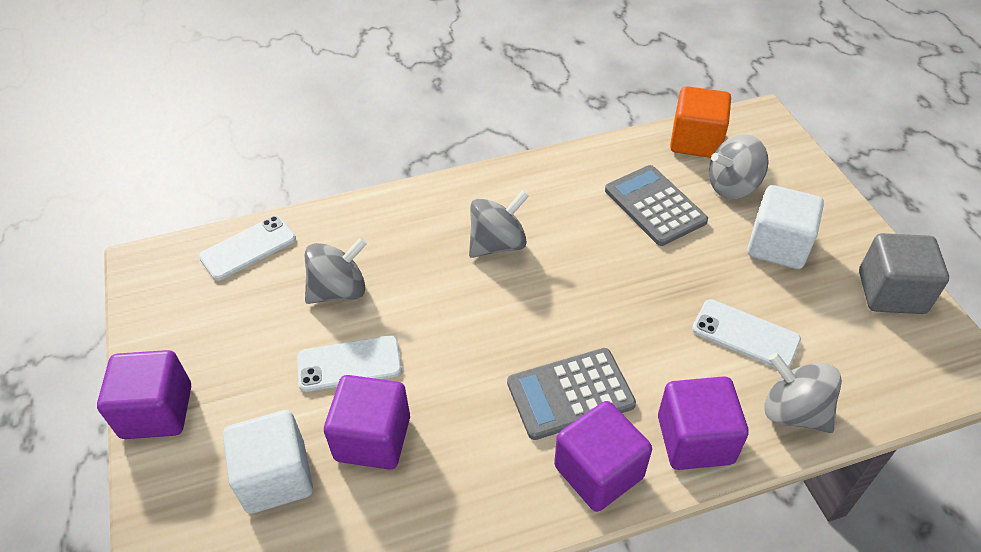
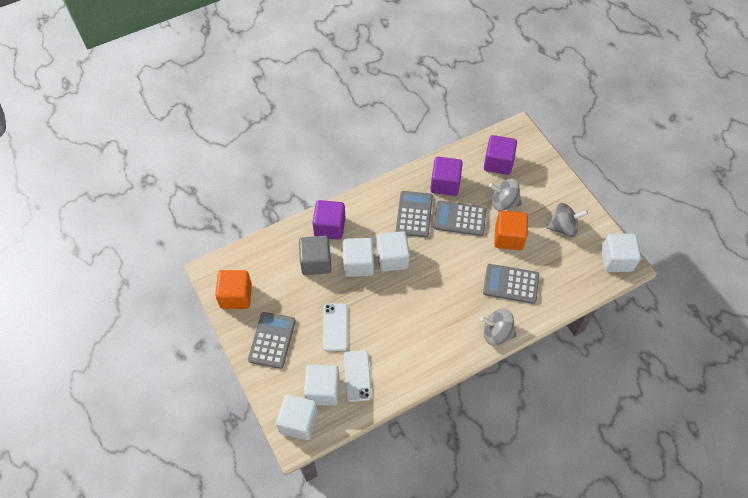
grey calculator: [507,348,636,440] [605,165,708,246] = 2 -> [248,312,296,369] [396,191,433,237] [433,201,487,236] [483,264,539,304] = 4
grey spinning top: [305,237,367,304] [469,190,529,258] [709,134,769,199] [764,353,842,433] = 4 -> [480,309,517,346] [489,179,522,211] [546,203,588,237] = 3
orange cube: [670,86,731,158] = 1 -> [215,270,252,309] [494,210,528,250] = 2
purple cube: [97,350,191,439] [324,375,410,470] [554,401,652,512] [658,376,749,470] = 4 -> [312,200,346,240] [430,157,463,196] [484,135,517,175] = 3
white cube: [223,410,313,514] [748,185,824,269] = 2 -> [276,394,318,440] [304,365,340,406] [343,238,374,277] [377,231,410,272] [601,234,641,272] = 5
white phone: [199,216,296,281] [297,336,402,392] [692,299,801,368] = 3 -> [323,303,348,351] [344,350,372,402] = 2

